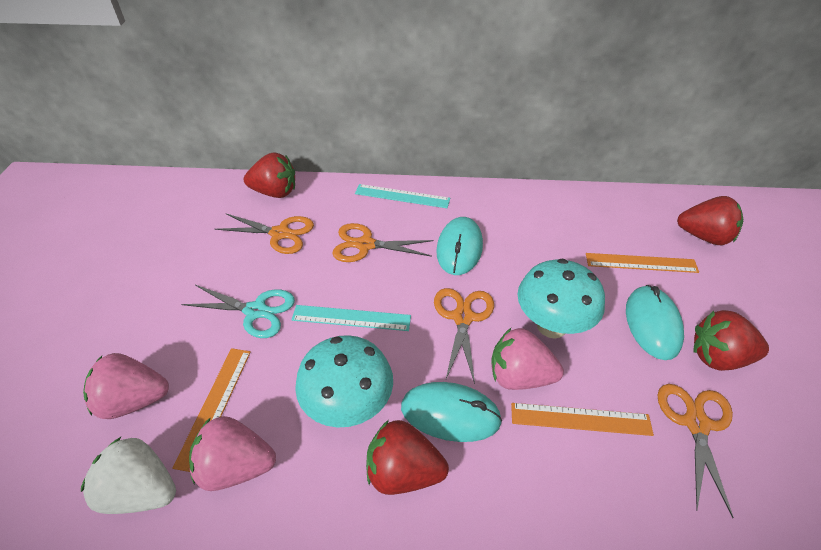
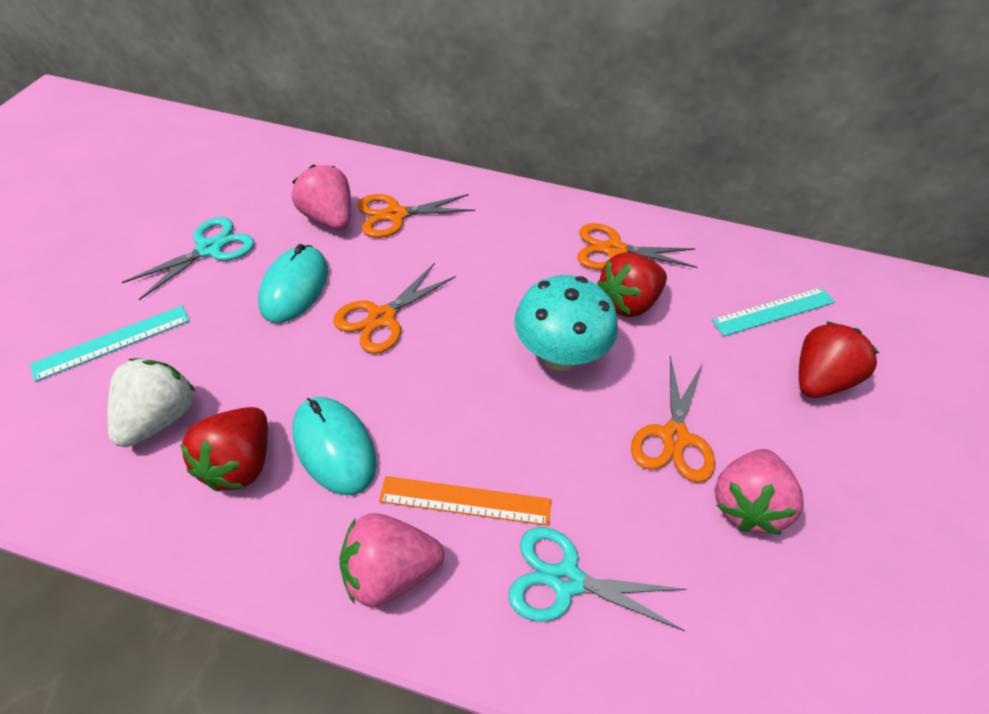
orange ruler: [172,348,251,472] [511,403,654,436] [586,253,699,273] = 3 -> [379,476,551,526] = 1
red strawberry: [244,152,295,198] [366,420,449,495] [677,196,743,245] [694,310,769,371] = 4 -> [180,407,268,491] [597,252,667,317] [799,321,879,398] = 3
turquoise mouse: [401,382,502,442] [436,217,483,275] [626,285,684,360] = 3 -> [258,244,328,323] [292,397,377,495] = 2
turquoise mushroom: [295,335,393,428] [518,259,605,338] = 2 -> [514,275,618,371] = 1
turquoise scissors: [181,285,295,338] = 1 -> [122,217,254,300] [508,527,687,631] = 2

